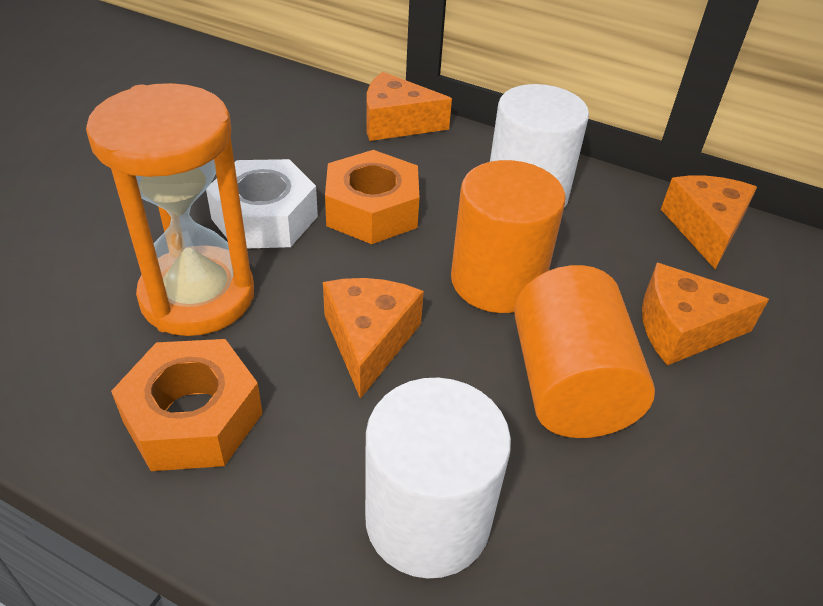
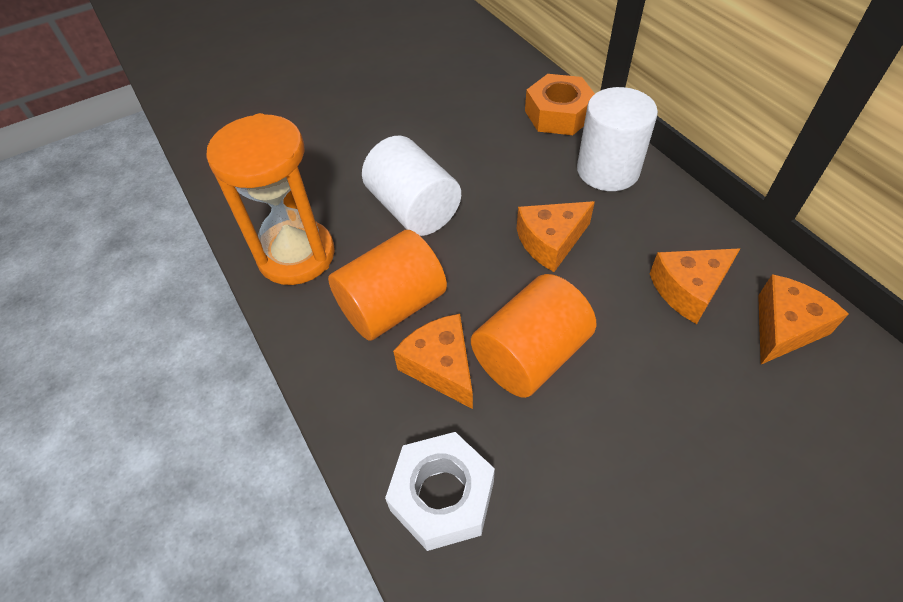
orange nut: [111,339,263,471] [325,150,419,244] = 2 -> [525,74,595,135] = 1

